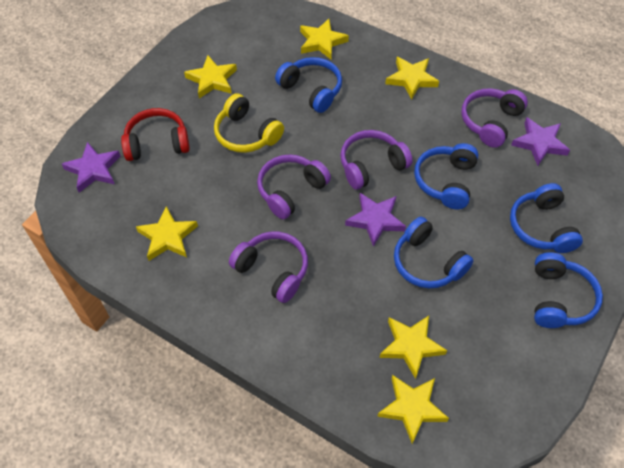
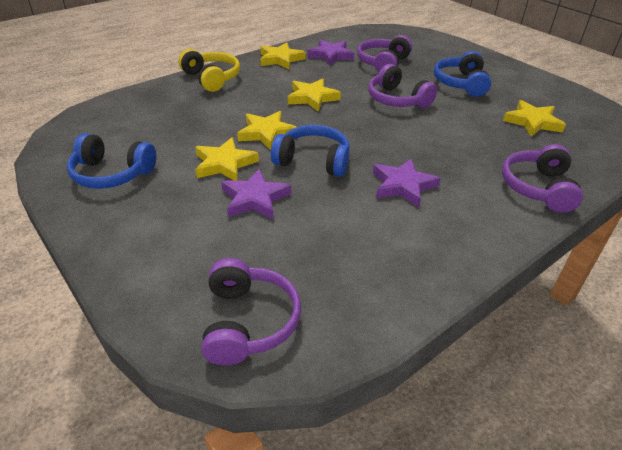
blue headphones: [275,57,342,113] [394,217,473,288] [414,143,478,209] [510,183,583,253] [534,252,603,328] = 5 -> [67,133,156,189] [271,125,350,177] [434,51,491,97] = 3
red headphones: [121,108,190,161] = 1 -> none = 0
yellow star: [136,206,198,261] [184,55,237,98] [300,19,349,59] [377,375,449,444] [379,316,447,379] [385,57,439,100] = 6 -> [195,137,259,181] [237,111,296,150] [260,42,306,69] [288,78,341,112] [503,100,566,137] = 5

